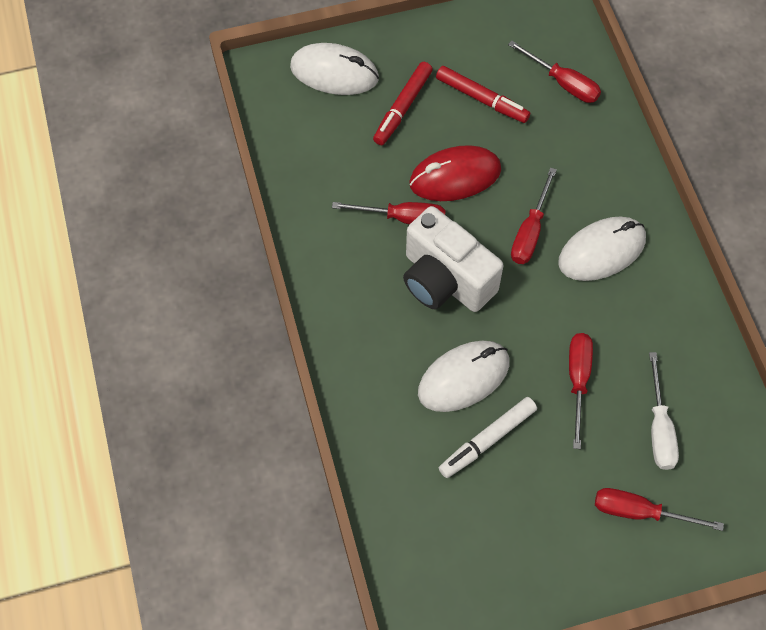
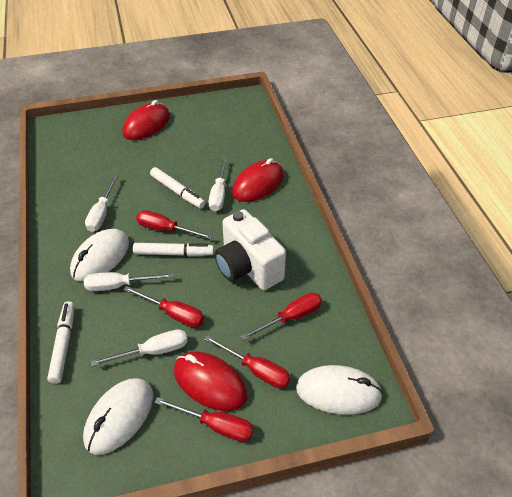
red marker: [373,62,433,145] [436,66,530,123] = 2 -> none = 0
red mouse: [409,145,501,201] = 1 -> [122,100,170,140] [174,352,247,411] [232,158,284,202] = 3
white marker: [439,397,537,478] = 1 -> [47,301,74,384] [133,243,214,256] [150,167,205,209] = 3
white screwdriver: [649,352,679,470] = 1 -> [84,272,173,291] [85,175,118,232] [91,329,188,366] [209,157,227,211] = 4

